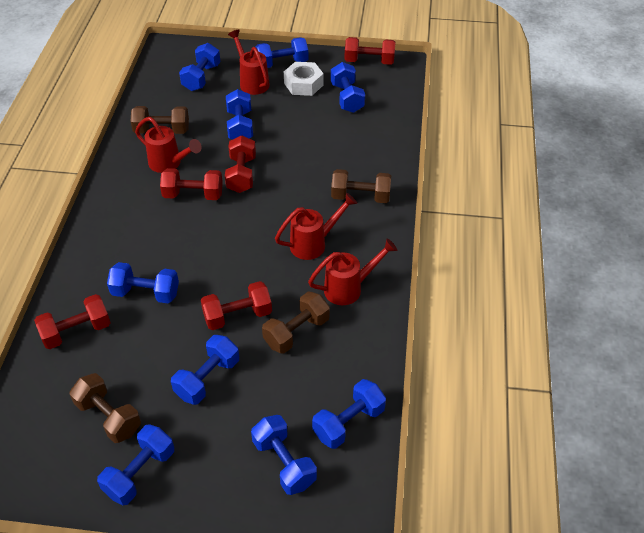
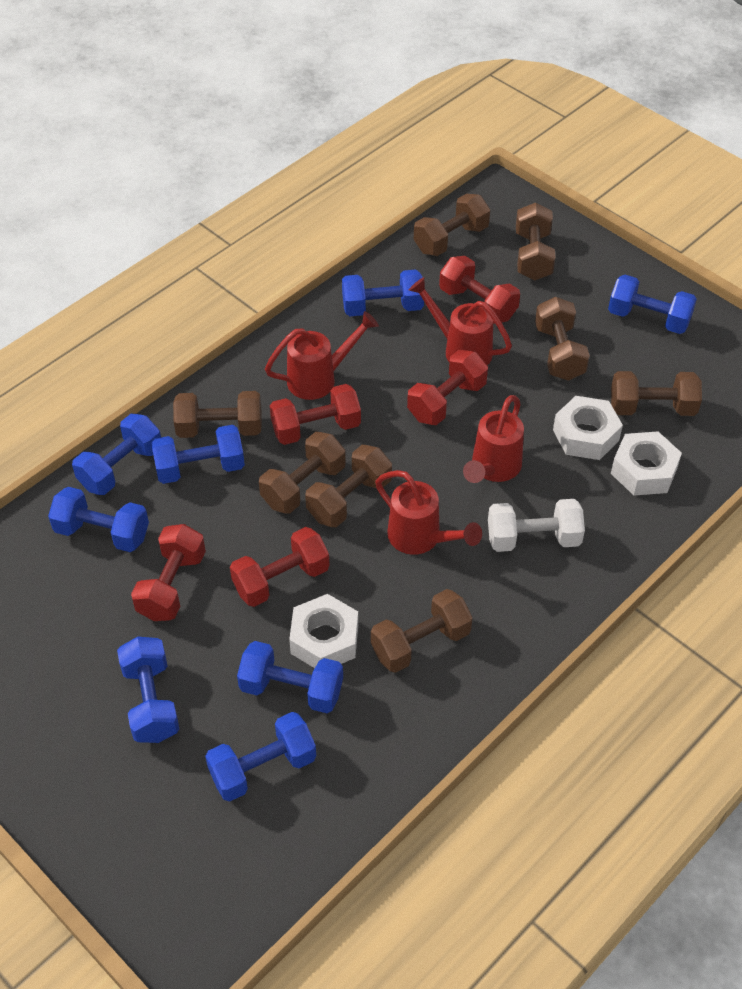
blue dumbbell: [97,424,174,505] [107,262,179,303] [171,335,239,405] [179,43,220,91] [226,89,253,140] [251,415,317,495] [255,37,308,68] [312,379,386,449] [331,62,365,113] = 9 -> [48,487,149,552] [72,414,161,495] [117,637,179,743] [151,425,245,484] [205,712,316,801] [237,641,343,713] [342,269,424,316] [608,275,697,334] = 8
brown dumbbell: [70,373,141,443] [131,106,189,134] [262,291,330,354] [331,169,391,203] = 4 -> [173,391,262,438] [259,432,346,514] [305,445,392,527] [371,589,473,673] [414,194,490,256] [516,203,555,280] [535,297,590,381] [611,371,702,416] = 8
white dumbbell: none = 0 -> [488,499,585,552] = 1
white nut: [284,62,324,96] = 1 -> [289,594,358,668] [553,396,623,460] [611,431,682,496] = 3

